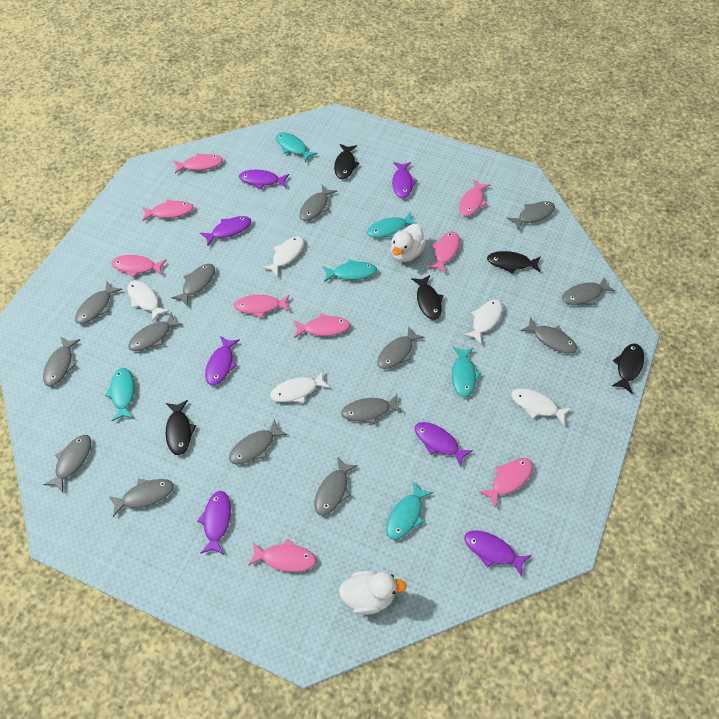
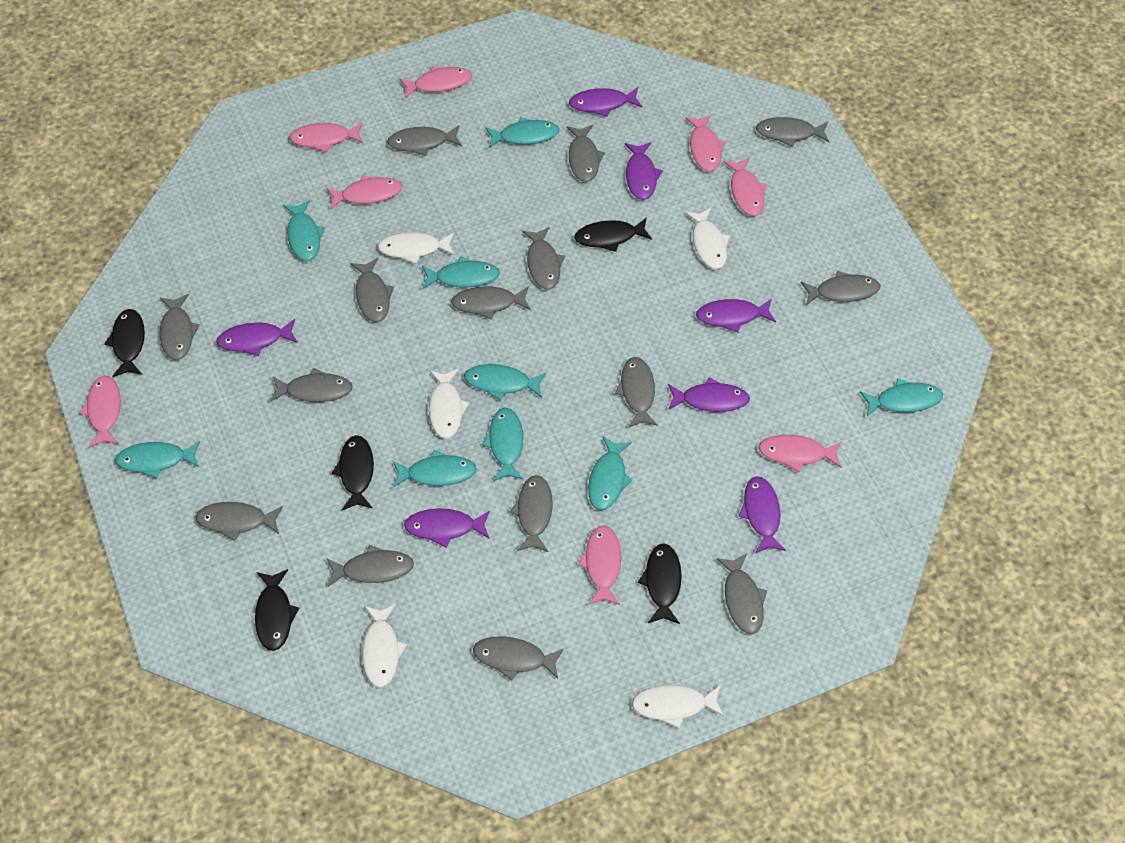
grey fish: [43,336,80,386] [43,435,91,493] [75,282,122,324] [108,479,174,517] [128,312,183,351] [172,264,215,307] [229,419,288,464] [300,185,337,221] [315,457,358,516] [341,394,403,424] [378,326,425,369] [507,201,555,231] [521,317,577,353] [562,276,615,305] = 14 -> [160,294,200,360] [196,502,283,541] [270,368,353,402] [327,545,414,587] [350,258,394,322] [387,125,462,156] [451,286,531,320] [473,636,564,681] [510,475,553,552] [522,227,565,290] [567,125,605,182] [615,357,658,428] [717,554,767,634] [756,117,829,147] [801,271,880,305] = 15
pink fish: [111,255,166,278] [142,199,194,221] [173,153,223,173] [234,295,290,318] [248,539,316,572] [293,313,350,338] [427,231,460,274] [459,179,490,216] [479,458,533,508] = 9 -> [79,376,121,448] [289,122,364,152] [326,175,403,209] [399,66,472,98] [578,526,621,605] [685,115,726,172] [724,157,767,216] [758,435,842,472] = 8
turquoise fish: [105,368,135,421] [276,132,317,162] [323,259,377,282] [367,213,417,238] [386,481,433,540] [452,347,481,397] = 6 -> [115,441,200,479] [283,200,325,261] [393,450,477,488] [422,256,500,289] [464,364,546,400] [482,408,524,481] [485,117,559,148] [588,436,633,510] [860,379,943,416] = 9
white duck: [339,571,407,615] [391,224,426,262] = 2 -> none = 0

